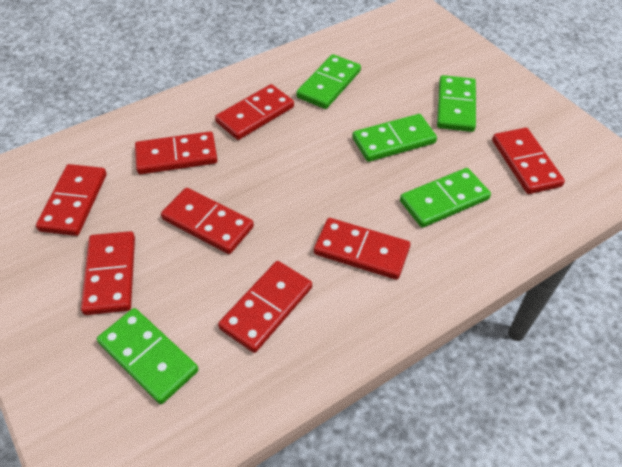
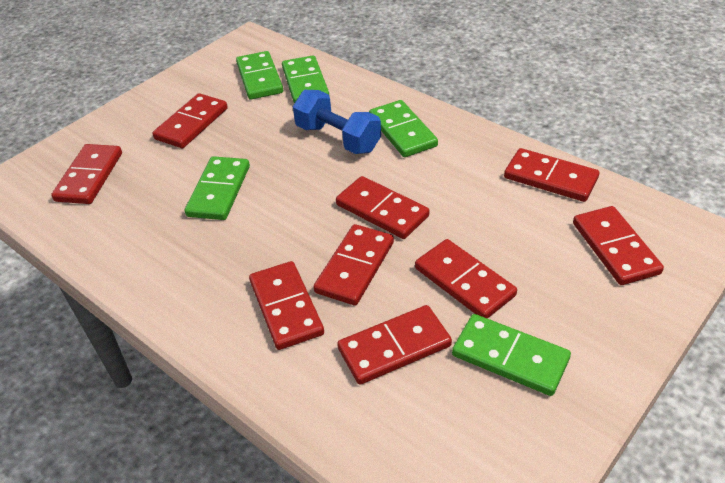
blue dumbbell: none = 0 -> [293,90,381,154] = 1
red domino: [36,164,107,236] [81,231,135,315] [135,131,217,174] [161,188,254,254] [215,84,294,140] [218,261,312,353] [314,218,410,280] [492,128,565,194] = 8 -> [51,144,122,204] [153,93,228,148] [249,261,324,350] [314,224,394,305] [336,176,429,239] [337,305,452,385] [415,239,517,319] [504,148,599,202] [573,206,664,285] = 9

